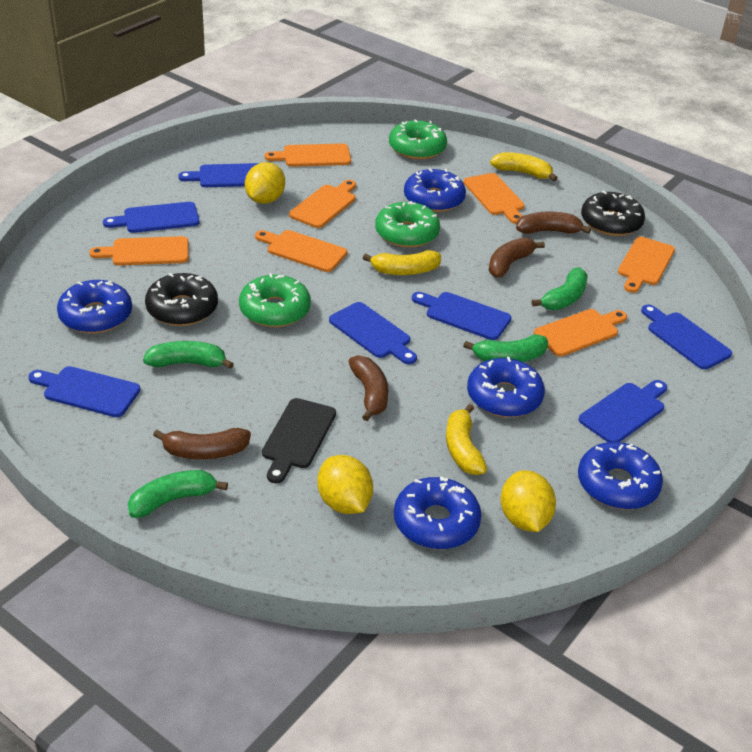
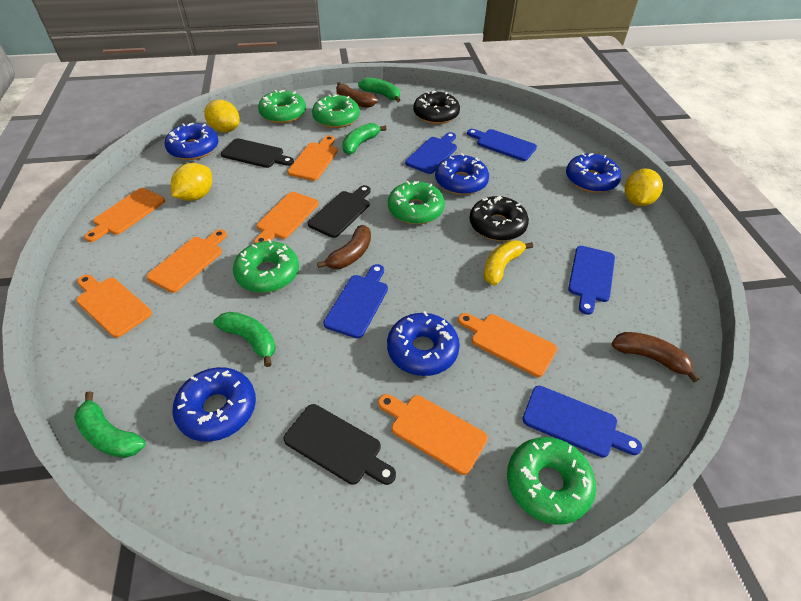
black cutting board: [262,398,336,483] = 1 -> [221,138,294,168] [284,404,396,485] [308,185,371,238] = 3
blue cutting board: [28,366,140,417] [103,202,200,233] [178,163,259,187] [329,302,417,364] [412,292,512,340] [579,380,667,442] [641,305,732,370] = 7 -> [323,264,388,338] [405,132,457,174] [467,129,537,161] [522,386,642,458] [568,246,615,315] = 5
brown banana: [153,428,251,459] [349,355,389,421] [489,237,545,278] [516,211,591,234] = 4 -> [317,225,371,269] [336,82,378,108] [611,332,700,382] = 3
green donut: [239,273,311,327] [375,201,440,248] [389,119,447,160] = 3 -> [233,239,299,293] [258,90,306,123] [312,94,360,128] [388,181,445,225] [507,437,596,525] = 5
yellow banana: [363,250,441,275] [446,404,487,475] [490,152,558,181] = 3 -> [484,240,533,286] = 1

